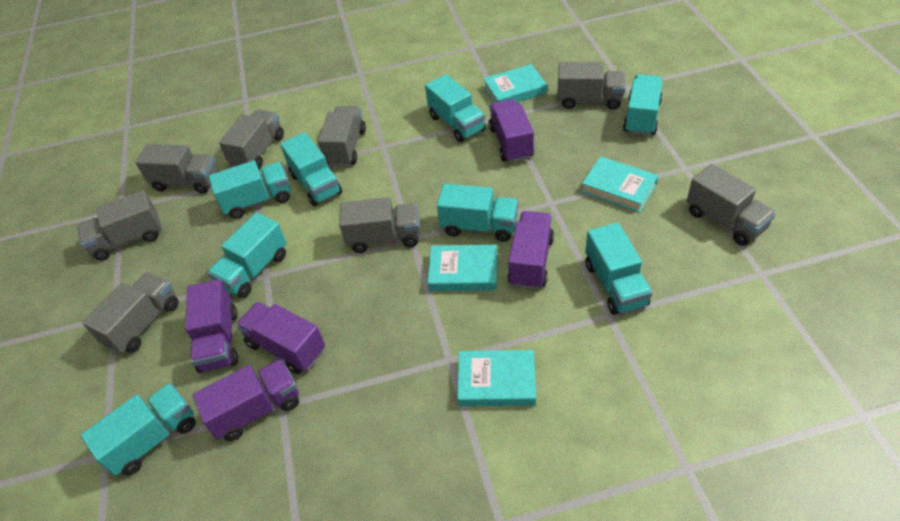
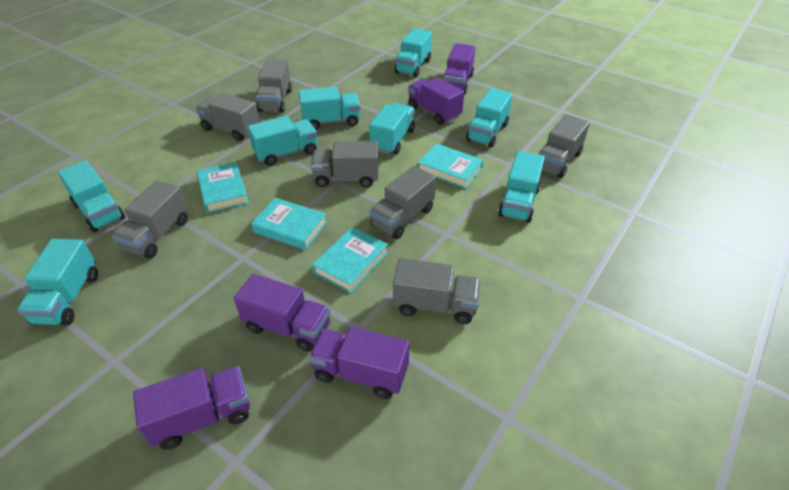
grey truck: [77,190,162,260] [82,272,179,354] [135,144,218,194] [219,109,284,169] [318,106,366,166] [339,197,420,253] [557,62,626,109] [687,164,776,246] = 8 -> [112,180,188,259] [196,93,260,141] [256,60,292,113] [311,141,379,188] [369,166,436,239] [393,258,481,324] [538,114,590,178] = 7

